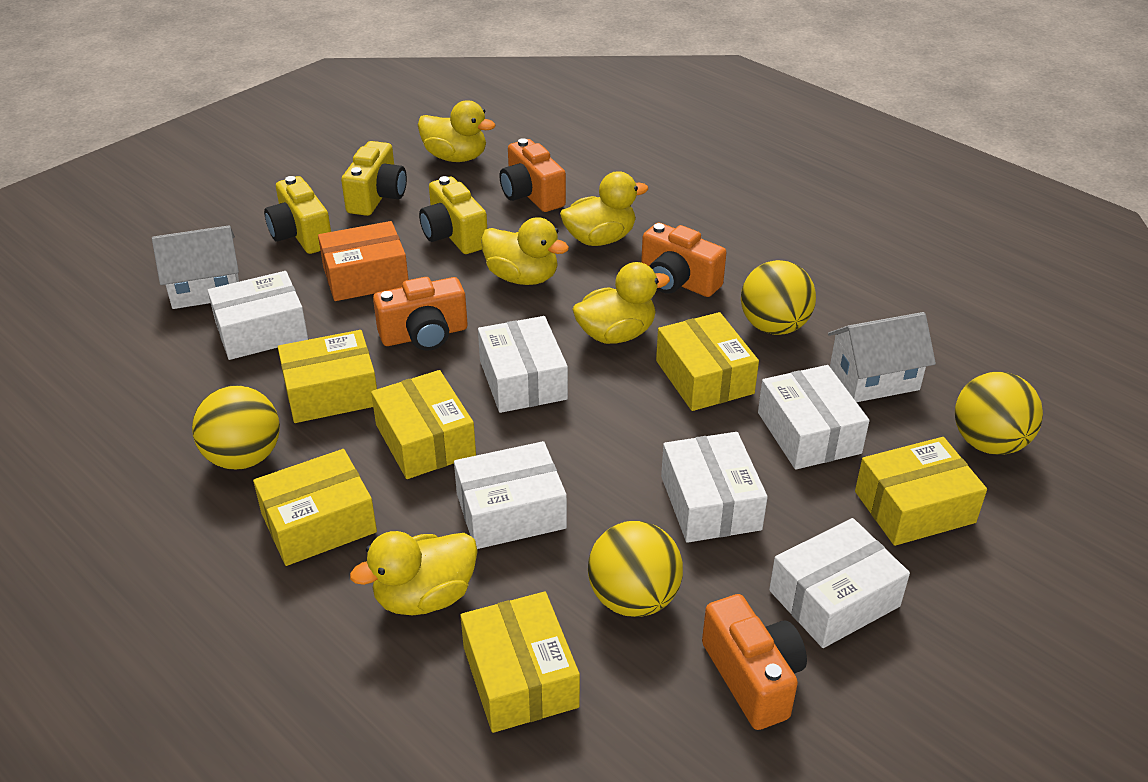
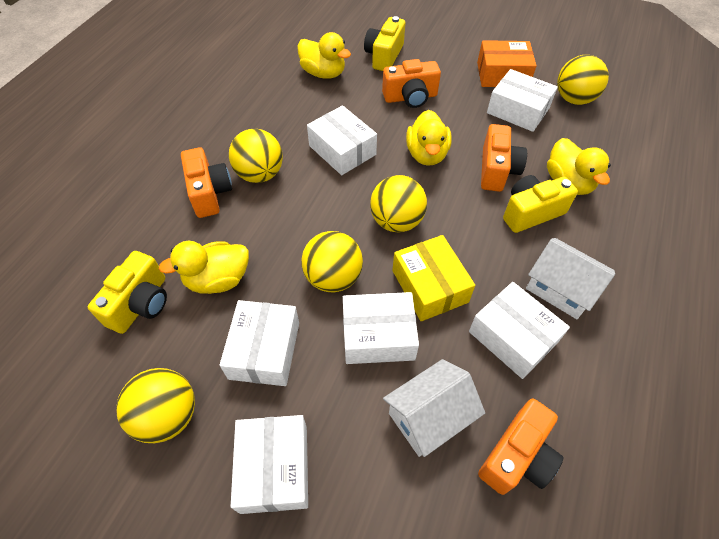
yellow ball: [192,385,280,470] [588,521,683,617] [741,260,816,335] [955,372,1043,455] = 4 -> [116,368,195,443] [229,129,283,183] [301,231,363,292] [370,175,427,233] [557,55,609,105] = 5
yellow box: [253,449,377,566] [278,330,377,423] [371,370,476,479] [461,591,580,733] [656,312,759,411] [855,437,987,546] = 6 -> [392,235,475,321] = 1
yellow duck: [350,531,478,615] [418,100,496,162] [481,217,569,285] [560,171,648,246] [572,262,670,344] = 5 -> [159,241,249,294] [297,32,351,79] [406,110,452,166] [547,138,611,195] = 4

